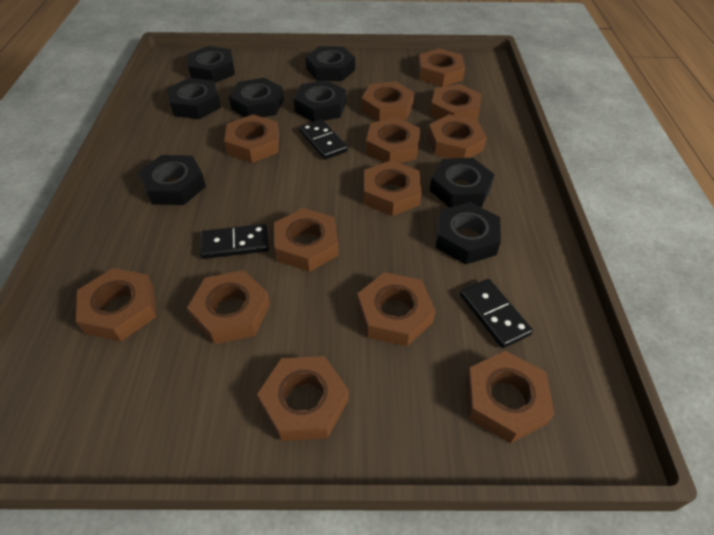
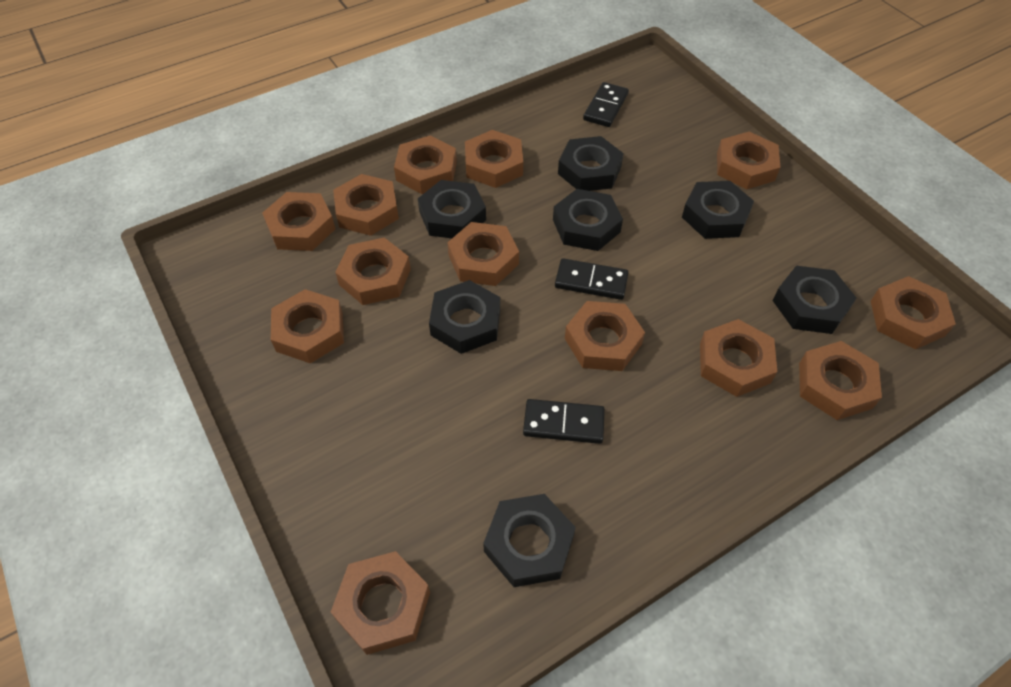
black nut: [138,155,206,205] [167,78,221,119] [188,46,235,83] [229,78,284,117] [294,80,346,122] [305,46,355,81] [430,158,495,208] [436,202,501,265] = 8 -> [418,180,486,238] [429,280,500,354] [483,494,576,587] [553,189,623,251] [558,136,624,191] [682,181,754,239] [772,266,856,334] = 7

